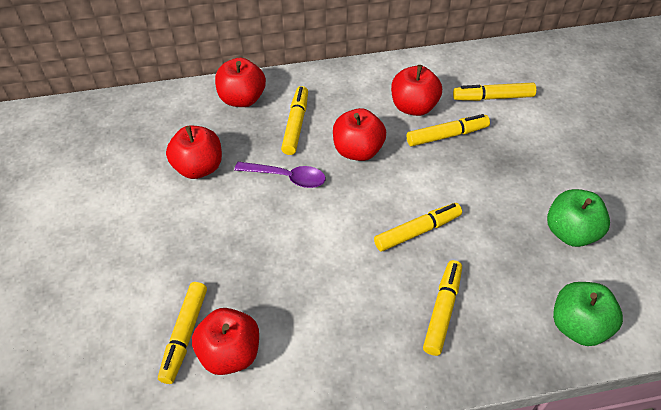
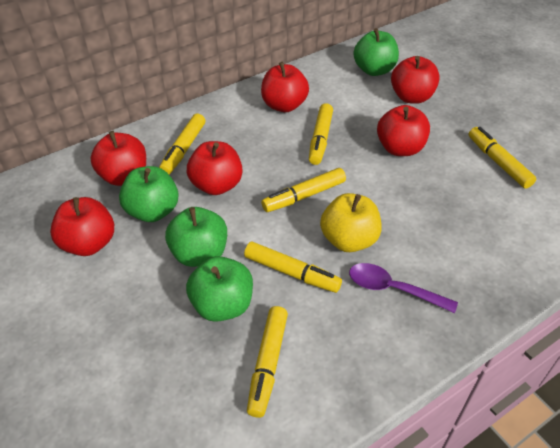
green apple: [547,189,610,247] [553,282,623,346] = 2 -> [119,166,179,222] [165,207,227,267] [186,256,253,322] [354,28,399,76] = 4
red apple: [166,126,222,179] [192,308,259,375] [215,58,266,107] [333,108,386,161] [391,65,442,116] = 5 -> [50,197,114,256] [90,131,146,186] [187,141,243,195] [261,62,309,112] [377,105,430,156] [391,56,440,104] = 6
yellow apple: none = 0 -> [320,193,382,252] = 1

